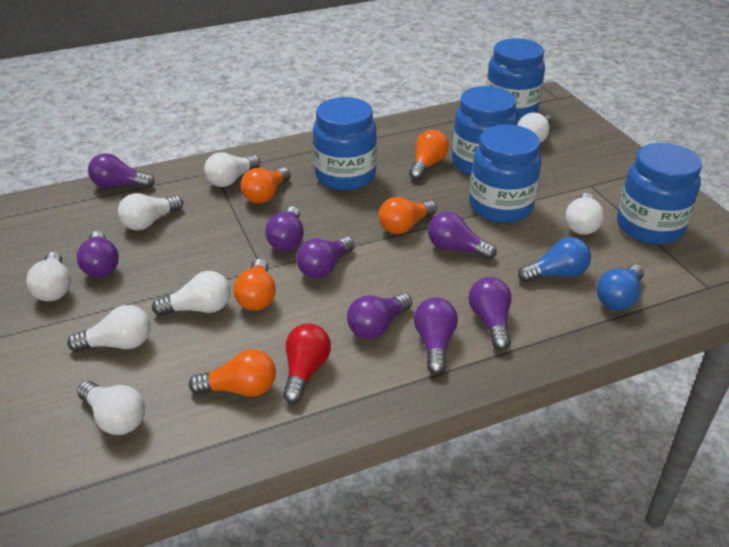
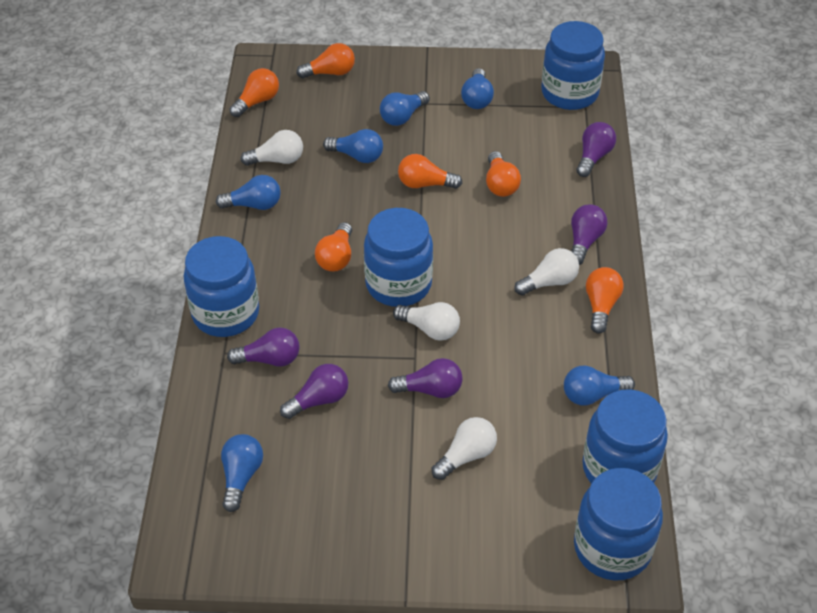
blue light bulb: [518,237,591,283] [596,265,644,310] = 2 -> [216,175,281,210] [221,434,263,512] [323,129,383,163] [380,91,430,126] [461,68,494,109] [564,365,635,406] = 6
orange light bulb: [189,349,276,397] [233,259,276,311] [241,167,291,203] [379,197,437,234] [409,130,449,180] = 5 -> [229,68,279,117] [296,43,355,78] [315,222,352,272] [398,154,462,189] [486,151,521,197] [586,267,624,334] = 6
purple light bulb: [77,231,119,277] [88,153,155,188] [265,206,304,251] [296,237,355,278] [347,293,412,339] [414,297,458,375] [428,212,497,260] [469,277,512,350] = 8 -> [227,327,300,367] [280,364,348,419] [388,358,463,398] [571,204,607,265] [576,122,616,177] = 5
red light bulb: [283,323,331,404] = 1 -> none = 0
white light bulb: [26,252,71,301] [67,305,150,352] [77,381,145,435] [118,193,183,230] [152,271,230,316] [204,152,260,187] [517,112,552,143] [565,193,604,235] = 8 -> [240,130,303,166] [393,302,460,341] [432,417,497,480] [514,248,579,296] = 4

